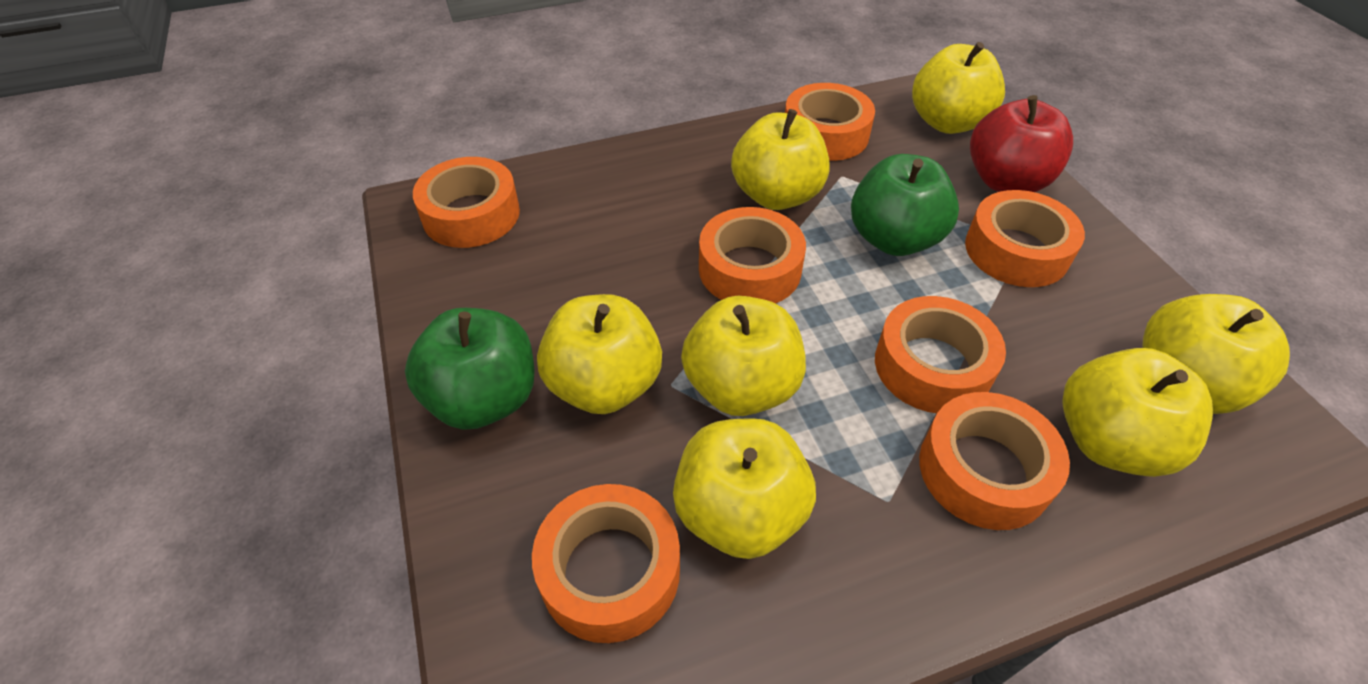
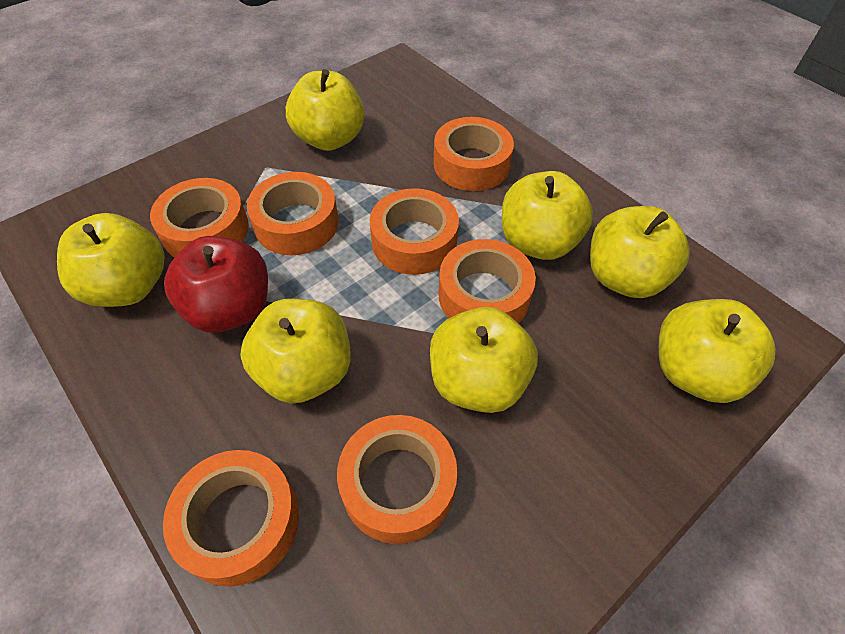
green apple: [405,308,535,430] [851,154,959,256] = 2 -> none = 0

